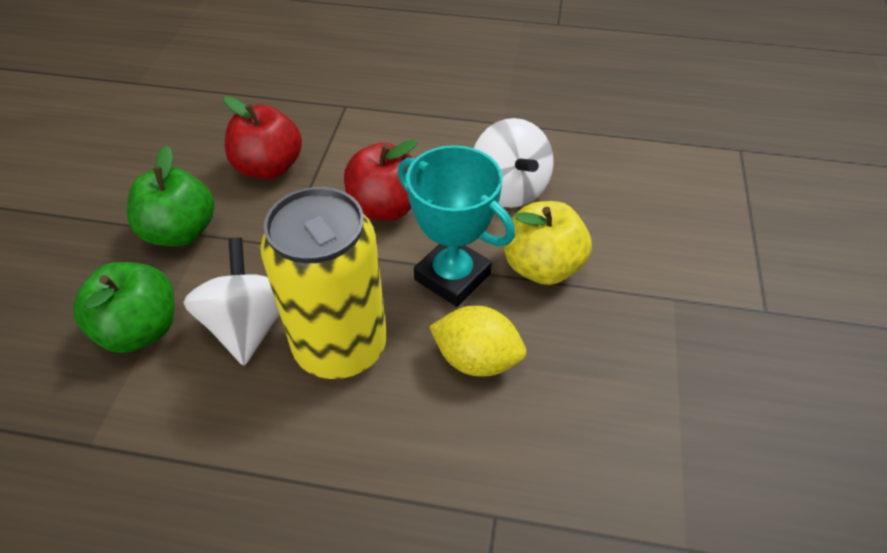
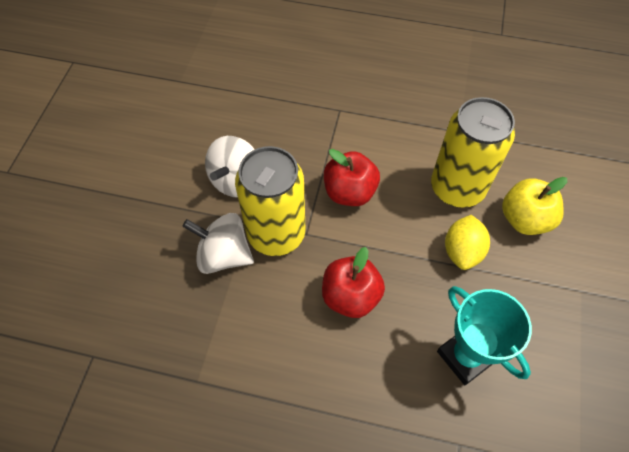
green apple: [73,262,175,353] [127,145,214,247] = 2 -> none = 0
yellow can: [260,187,387,379] = 1 -> [235,146,306,256] [431,97,515,208] = 2

